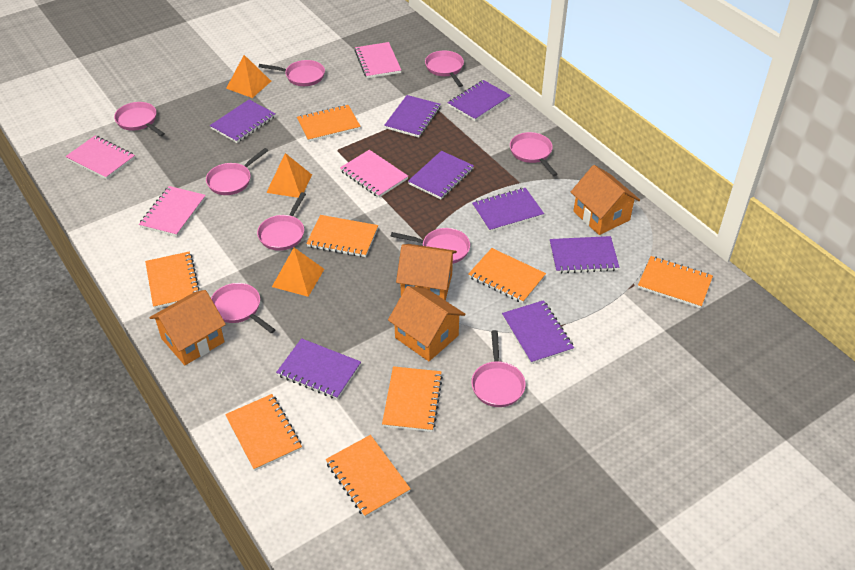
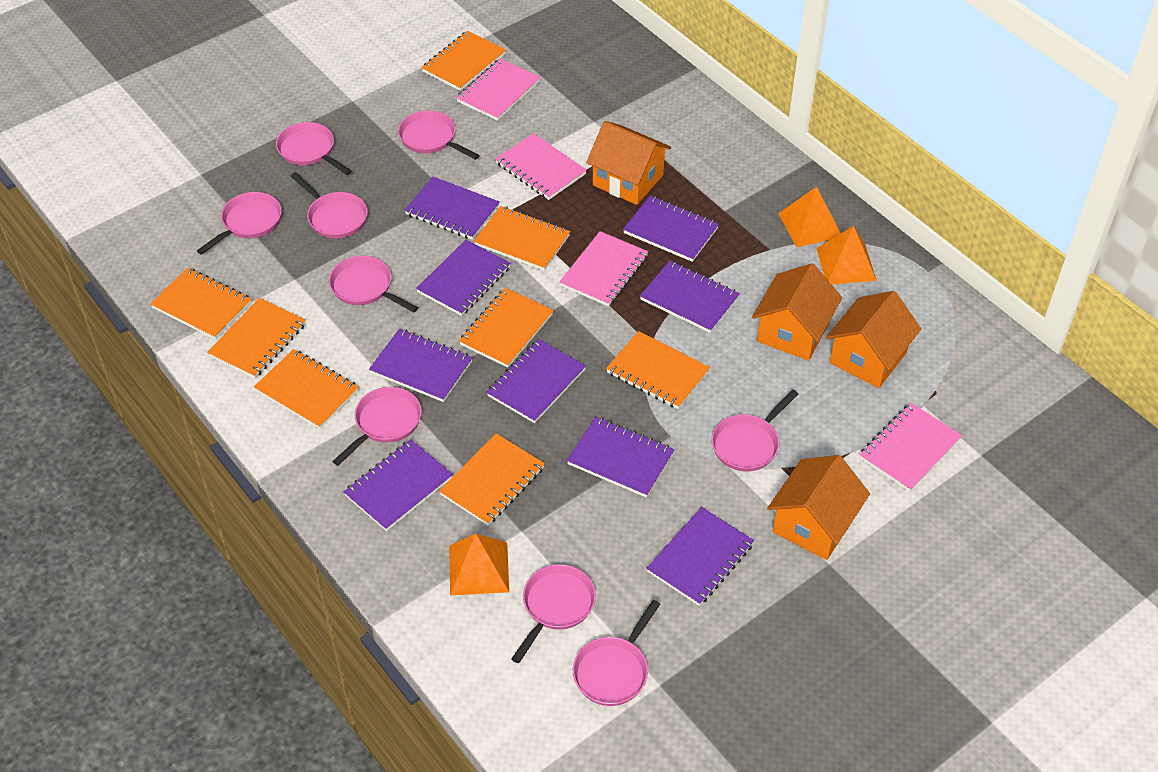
purple notebook: [210,100,276,143] [276,338,361,400] [384,95,441,138] [408,151,474,199] [448,80,511,121] [472,188,544,232] [502,300,574,364] [550,236,619,274] = 8 -> [344,439,453,531] [369,329,473,402] [405,177,500,240] [416,240,511,316] [487,339,586,423] [567,417,674,498] [623,196,719,262] [640,261,740,333] [647,507,754,606] = 9

